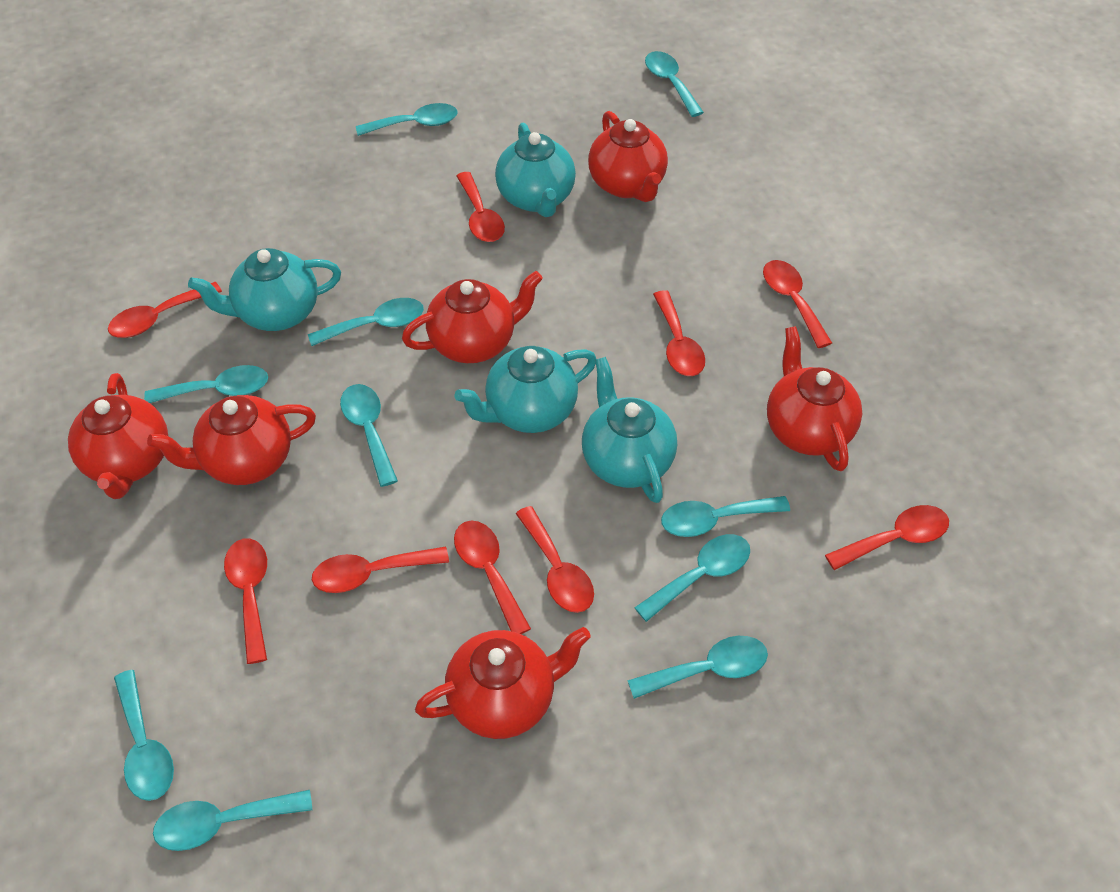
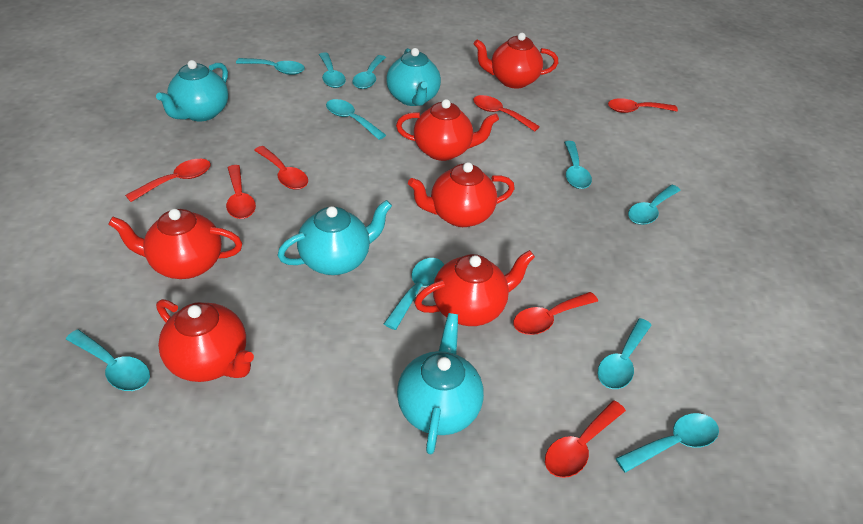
red spoon: [108,282,222,338] [224,538,267,664] [312,547,449,593] [454,521,531,634] [457,172,505,242] [516,506,594,613] [653,290,705,376] [763,260,832,348] [825,505,949,570] = 9 -> [125,159,211,202] [226,165,256,219] [254,146,308,190] [473,95,540,132] [513,292,598,335] [545,401,626,478] [608,98,678,113] = 7

